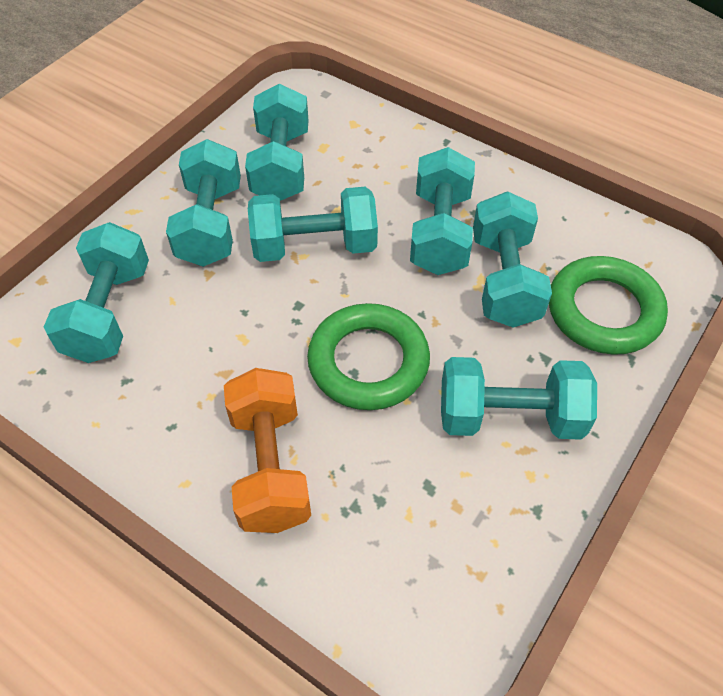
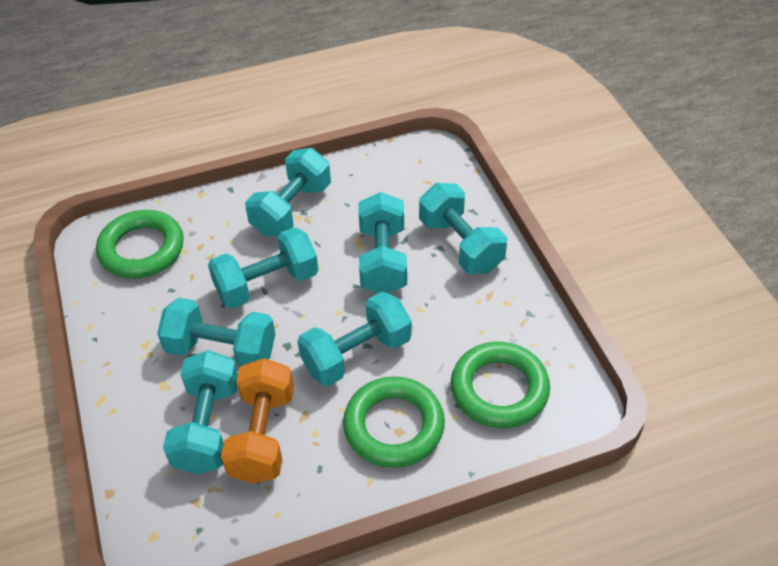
green ring: [307,303,430,410] [549,256,668,355] = 2 -> [96,210,184,279] [343,376,445,468] [451,342,550,428] = 3

